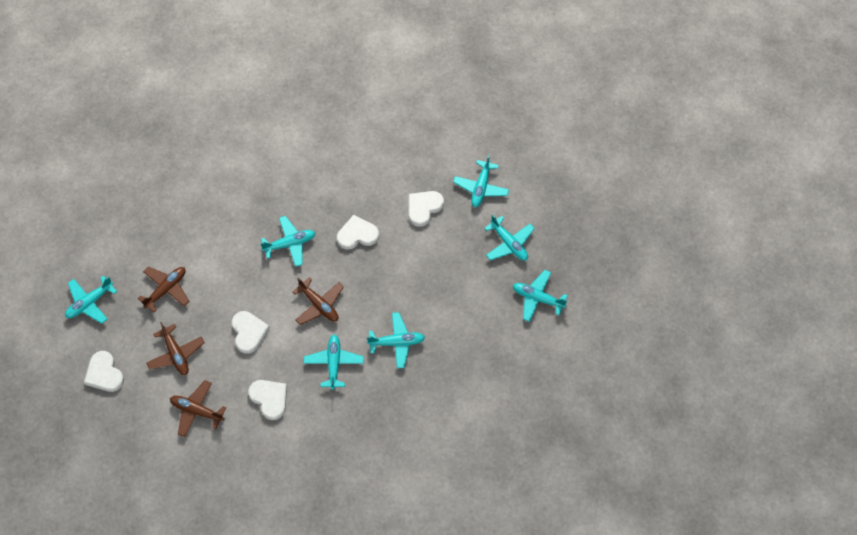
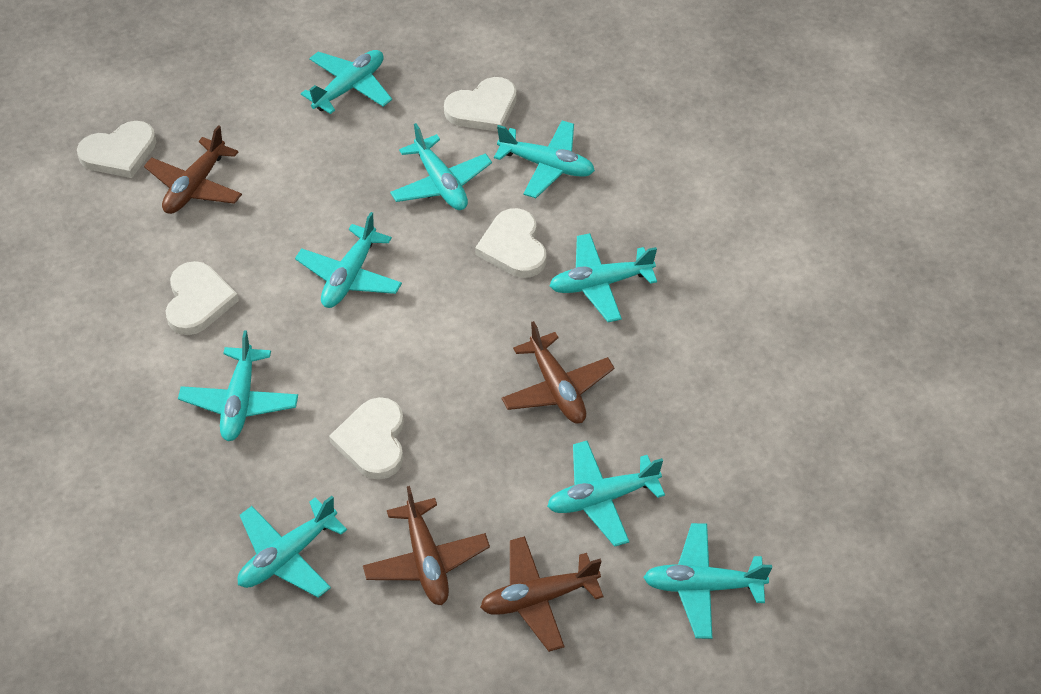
turquoise plane: [65,275,117,324] [260,216,315,267] [303,334,364,390] [367,312,425,369] [453,155,509,207] [484,214,535,261] [513,270,568,322] = 7 -> [178,330,298,441] [238,496,347,598] [295,212,402,308] [301,50,392,114] [390,123,492,210] [494,120,595,198] [547,441,665,547] [549,233,657,322] [643,523,772,639] = 9

